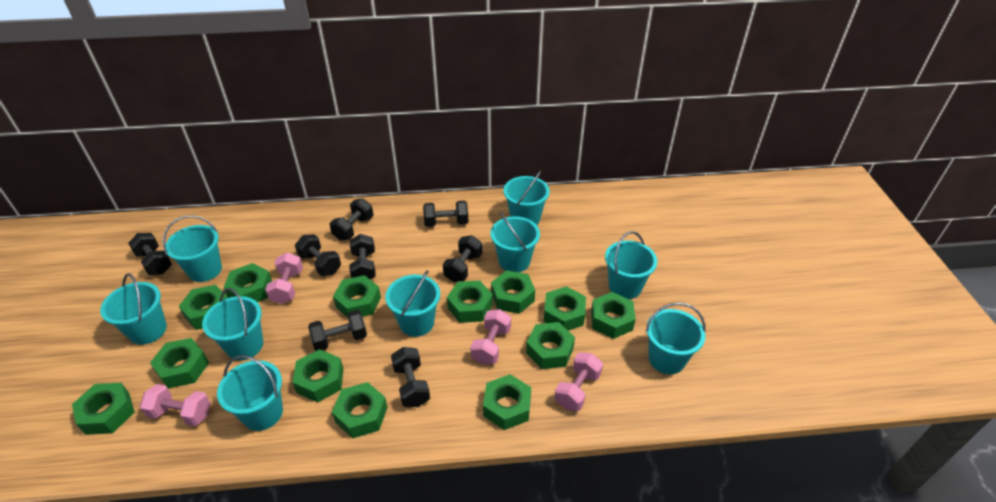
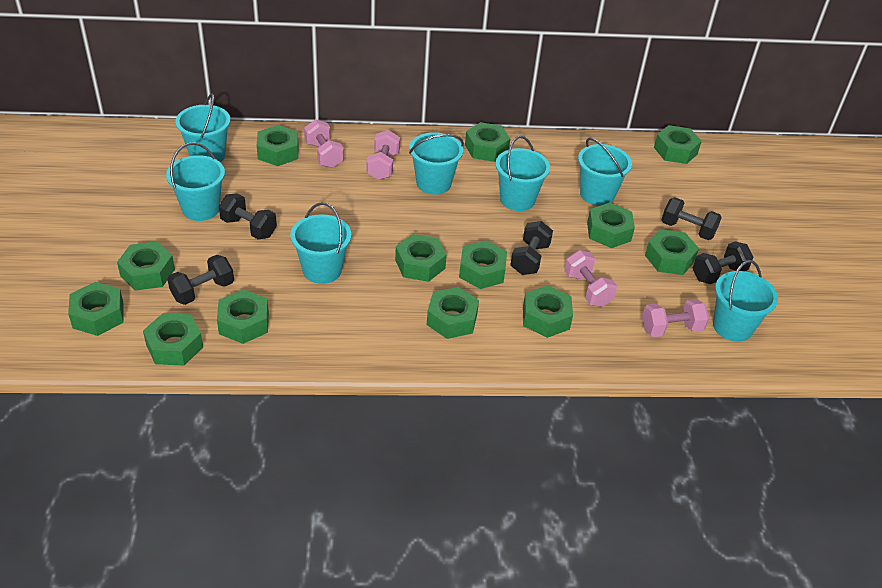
black dumbbell: [128,233,172,275] [295,234,341,276] [308,310,367,351] [330,198,374,241] [349,234,376,279] [391,347,430,407] [423,200,469,227] [443,235,482,282] = 8 -> [167,255,234,305] [219,194,277,239] [510,221,553,275] [662,197,722,240] [693,242,753,284] = 5
turquoise bucket: [100,273,167,345] [163,215,222,282] [202,288,263,360] [217,355,283,431] [385,270,440,337] [490,212,540,272] [503,170,550,225] [605,231,657,299] [645,302,706,374] = 9 -> [166,142,225,221] [175,93,230,162] [290,202,351,284] [409,132,464,195] [495,136,550,211] [578,138,632,206] [713,260,778,342] = 7

